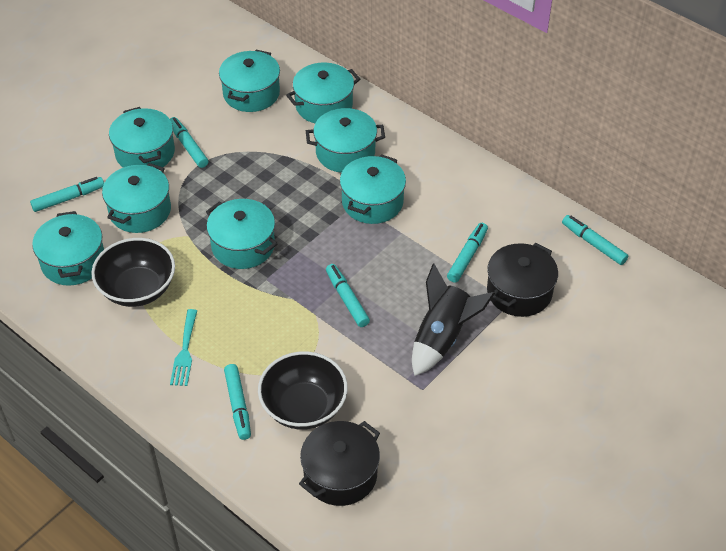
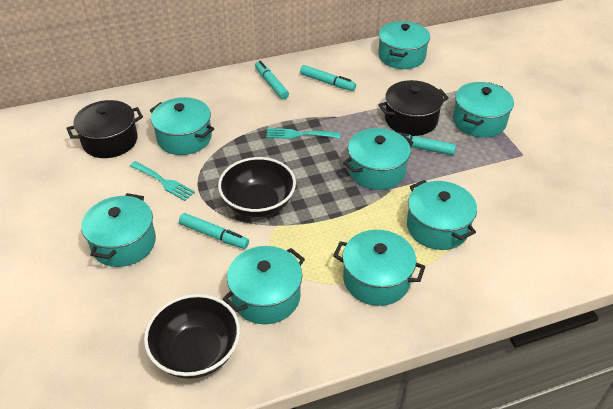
black rocket: [412,263,495,376] = 1 -> none = 0
turquoise fork: [170,309,197,386] = 1 -> [130,161,195,201] [266,128,340,139] = 2
turquoise marker: [30,177,104,212] [170,117,209,168] [224,364,251,440] [326,264,370,327] [447,223,488,283] [562,215,628,265] = 6 -> [179,213,249,249] [255,61,289,99] [300,65,356,91] [397,132,456,155] = 4

